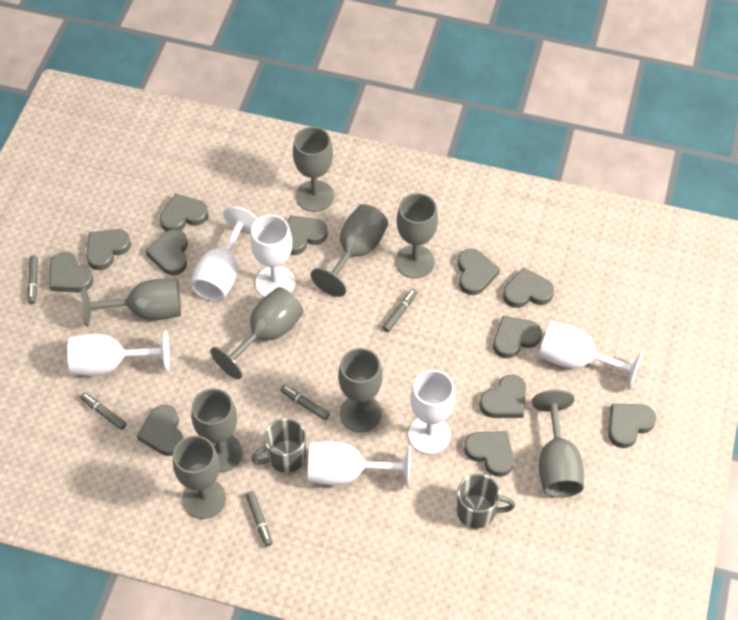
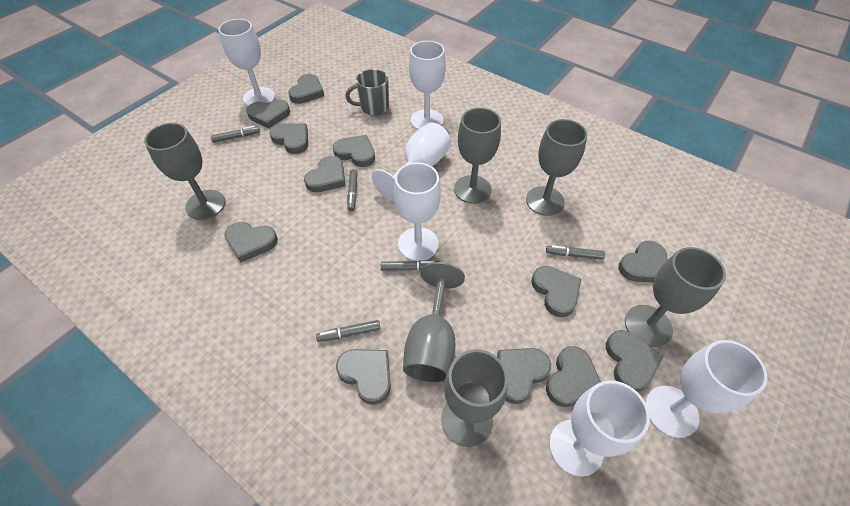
grey goblet: [81,279,181,327] [173,435,226,519] [191,388,242,472] [210,287,304,379] [293,127,334,212] [311,204,388,297] [338,348,383,432] [395,193,438,278] [532,390,584,498] = 9 -> [144,123,225,220] [403,262,465,383] [441,349,508,447] [454,108,501,204] [526,119,588,216] [625,247,726,347] = 6
grey mug: [251,418,306,473] [457,474,515,529] = 2 -> [345,69,389,115] = 1

